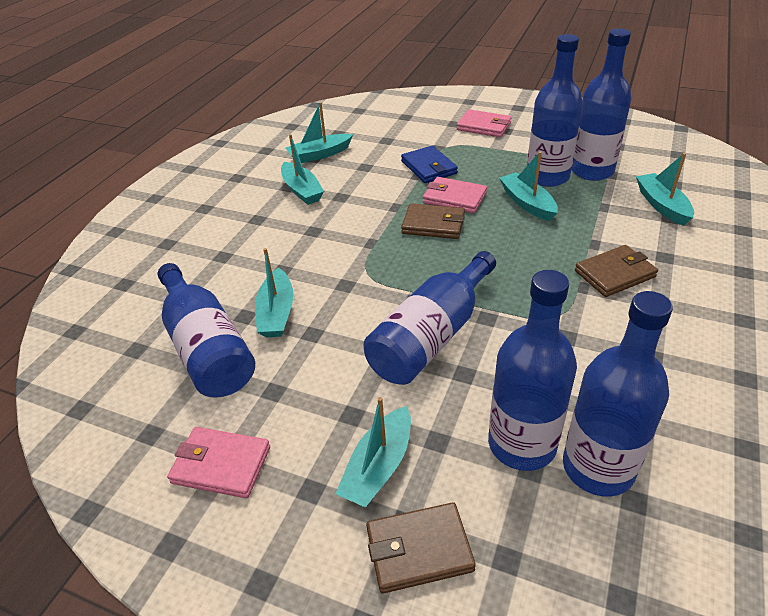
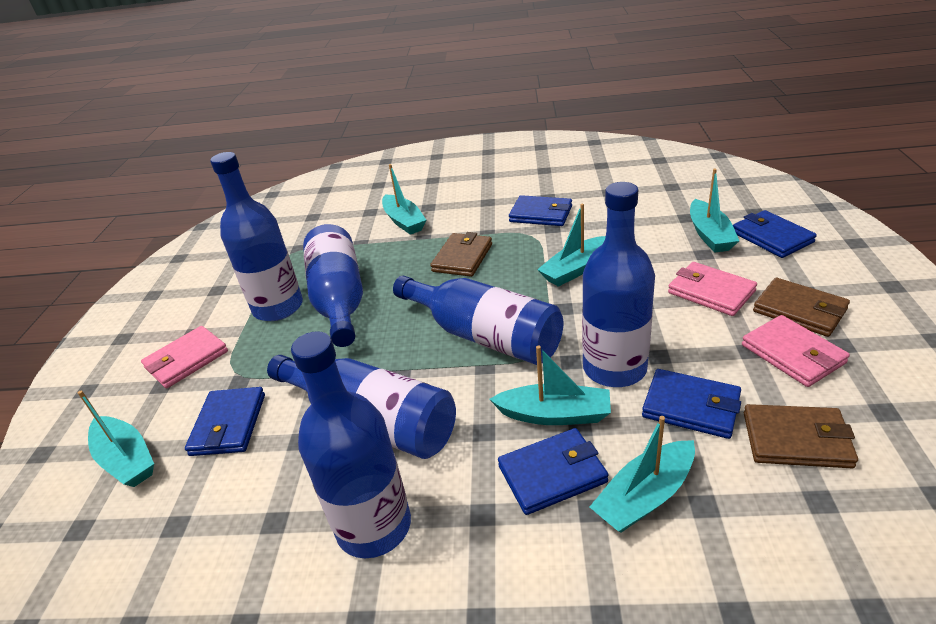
blue wallet: [401,146,458,183] = 1 -> [185,387,265,456] [498,428,609,515] [509,195,572,226] [642,369,741,439] [733,210,817,258] = 5

